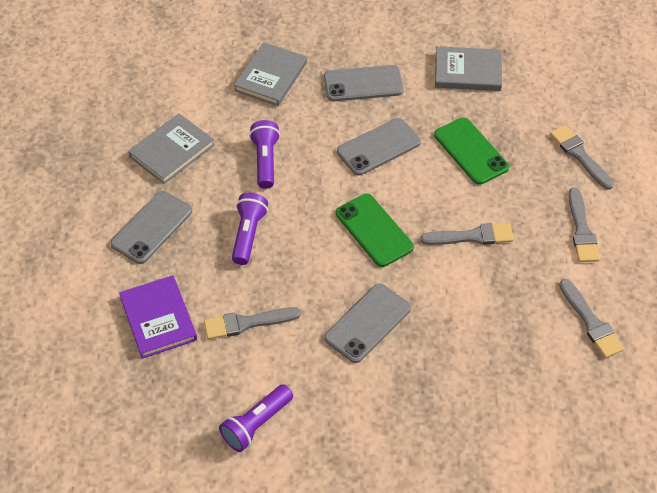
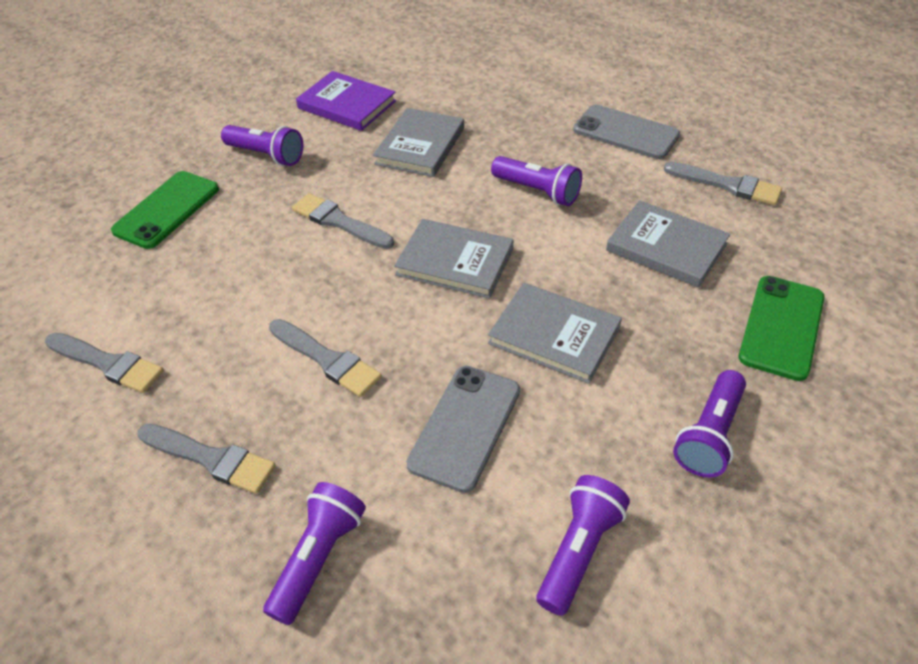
grey book: [128,114,215,184] [234,42,307,106] [435,46,502,91] = 3 -> [373,108,464,177] [394,219,513,299] [488,283,622,384] [606,200,730,288] = 4
grey phone: [110,191,192,264] [324,65,403,101] [324,284,411,363] [337,118,421,176] = 4 -> [406,366,520,493] [573,105,680,159] = 2
purple flashlight: [219,384,293,452] [232,193,268,265] [249,120,280,189] = 3 -> [221,125,304,166] [263,482,366,625] [491,156,582,206] [536,475,630,616] [673,370,746,478] = 5

